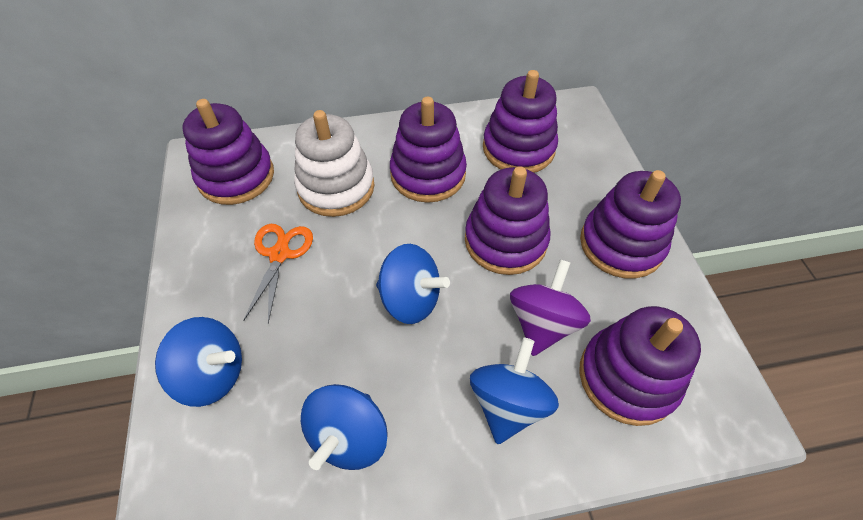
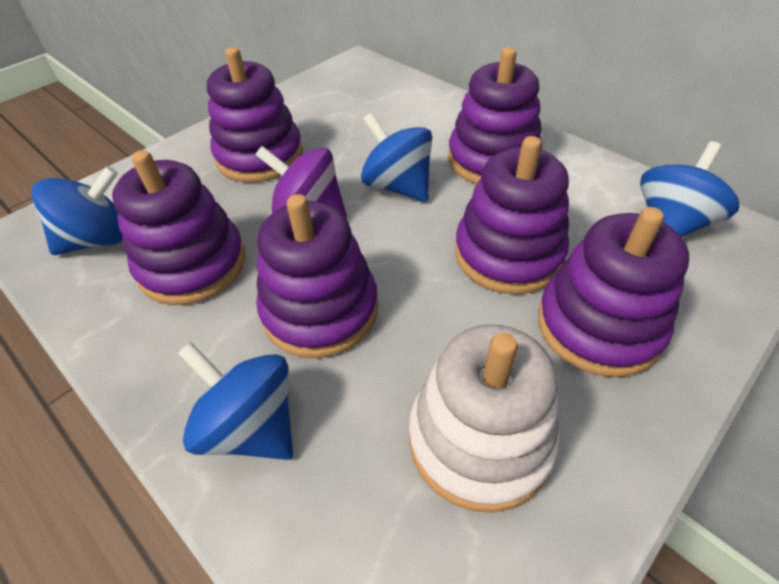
orange scissors: [243,224,313,323] = 1 -> none = 0

